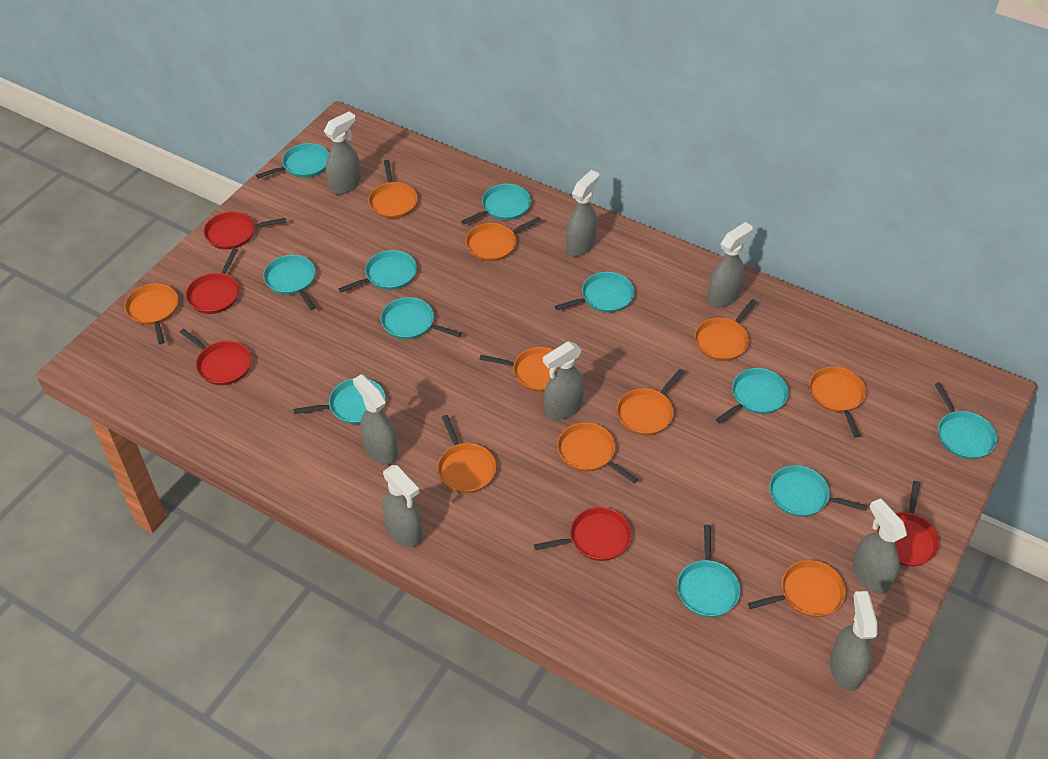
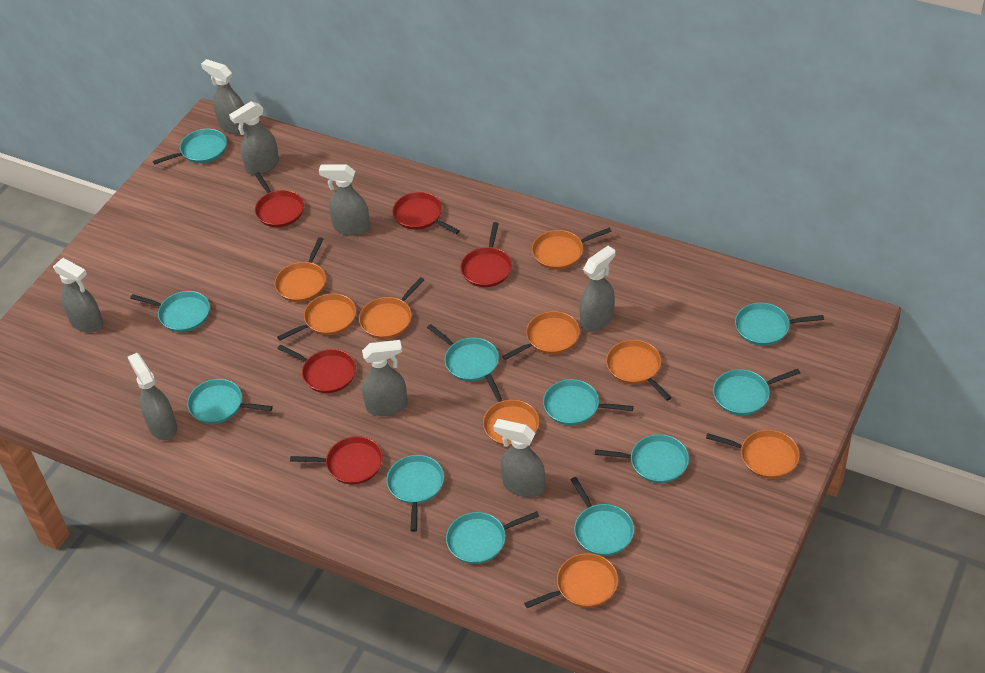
orange pan: [124,283,178,344] [368,160,418,219] [437,415,496,493] [466,217,541,261] [479,347,558,392] [557,422,638,483] [617,369,684,435] [695,299,757,361] [748,560,846,617] [809,366,866,438] = 10 -> [275,237,326,302] [277,293,356,341] [359,277,424,339] [483,374,539,446] [502,311,580,360] [524,553,618,608] [532,228,612,270] [606,340,671,401] [706,430,800,479] = 9

